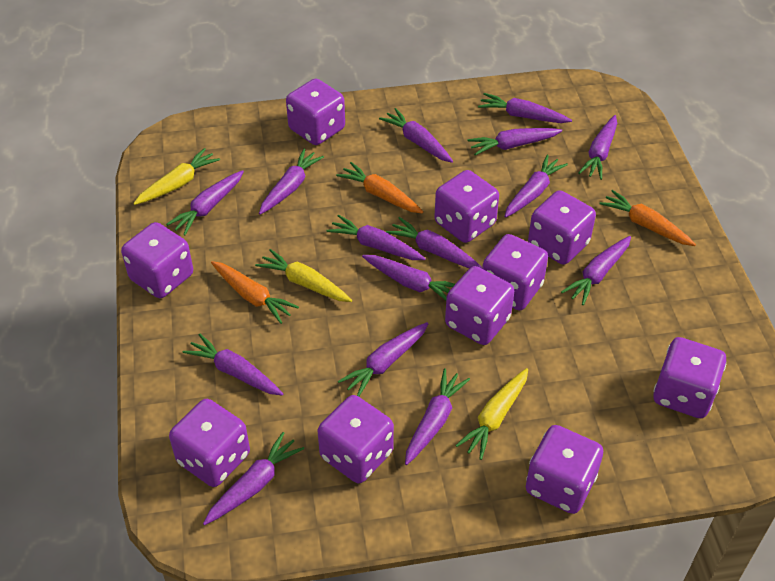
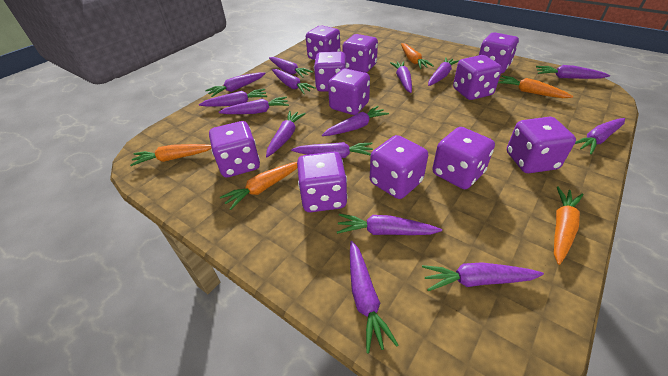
orange carrot: [211,261,299,324] [336,162,423,213] [600,190,696,246] = 3 -> [130,144,212,166] [220,162,297,210] [401,43,434,69] [498,75,573,98] [554,186,583,265] = 5
purple dice: [121,222,193,298] [169,399,250,487] [286,79,345,145] [318,395,394,483] [434,170,499,243] [445,266,514,345] [482,234,548,310] [526,425,603,514] [528,190,596,265] [653,337,726,418] = 10 -> [209,121,260,178] [297,152,348,212] [306,25,340,60] [314,52,347,92] [328,68,370,115] [342,34,378,73] [370,135,428,199] [432,127,495,189] [453,55,502,100] [479,32,519,73] [507,117,576,173] = 11
yellow carrot: [133,148,220,205] [255,249,352,302] [455,368,528,460] = 3 -> none = 0

